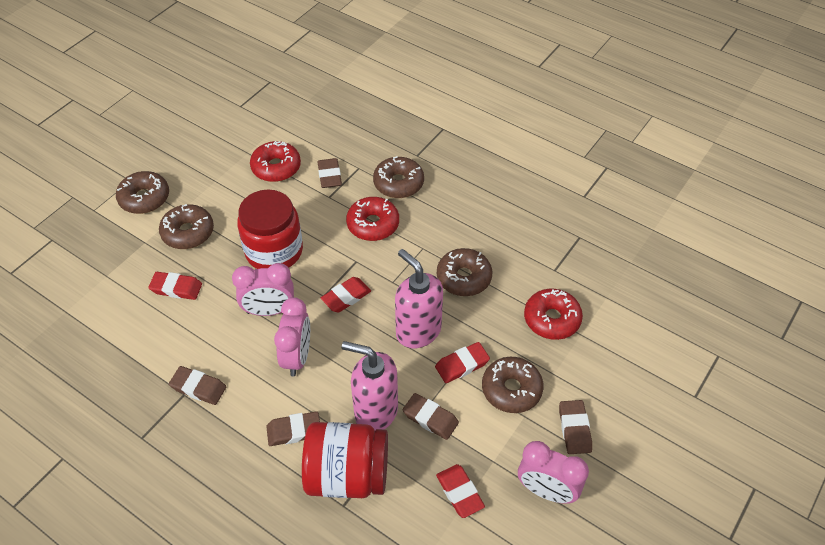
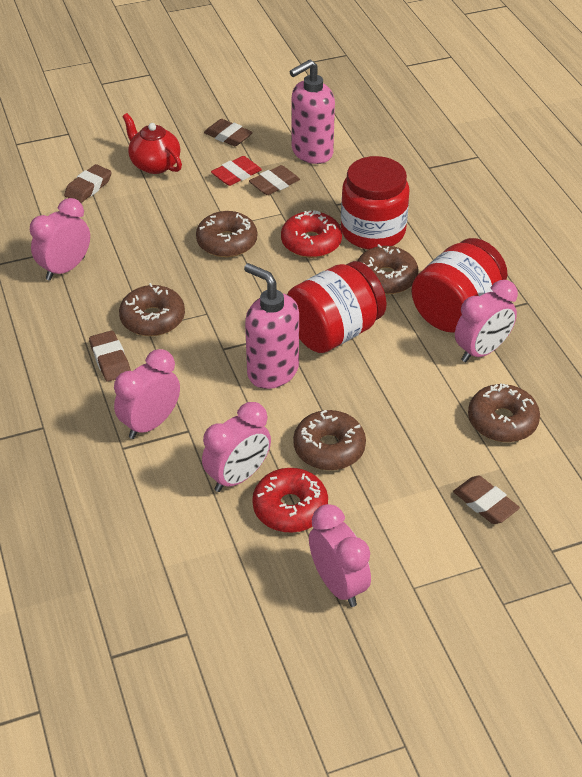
pink clock: [232,263,294,316] [274,297,310,376] [518,441,589,504] = 3 -> [30,198,90,281] [114,349,180,439] [202,402,271,492] [309,504,371,607] [455,280,518,362] = 5
red donut: [250,141,301,182] [346,197,399,241] [524,289,583,340] = 3 -> [252,468,328,533] [281,210,342,258] = 2
red eraser: [148,272,202,300] [321,277,371,313] [435,342,490,383] [436,464,485,518] = 4 -> [211,156,262,186] = 1
red jar: [237,190,303,269] [302,422,388,498] = 2 -> [287,261,387,353] [341,156,409,250] [411,238,508,333] = 3
red teapot: none = 0 -> [122,113,182,174] = 1

